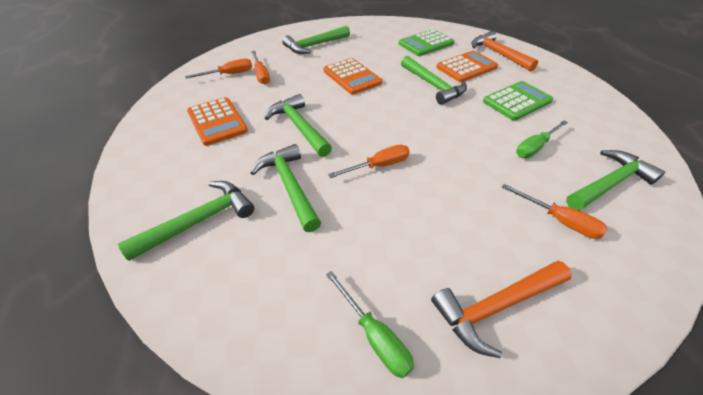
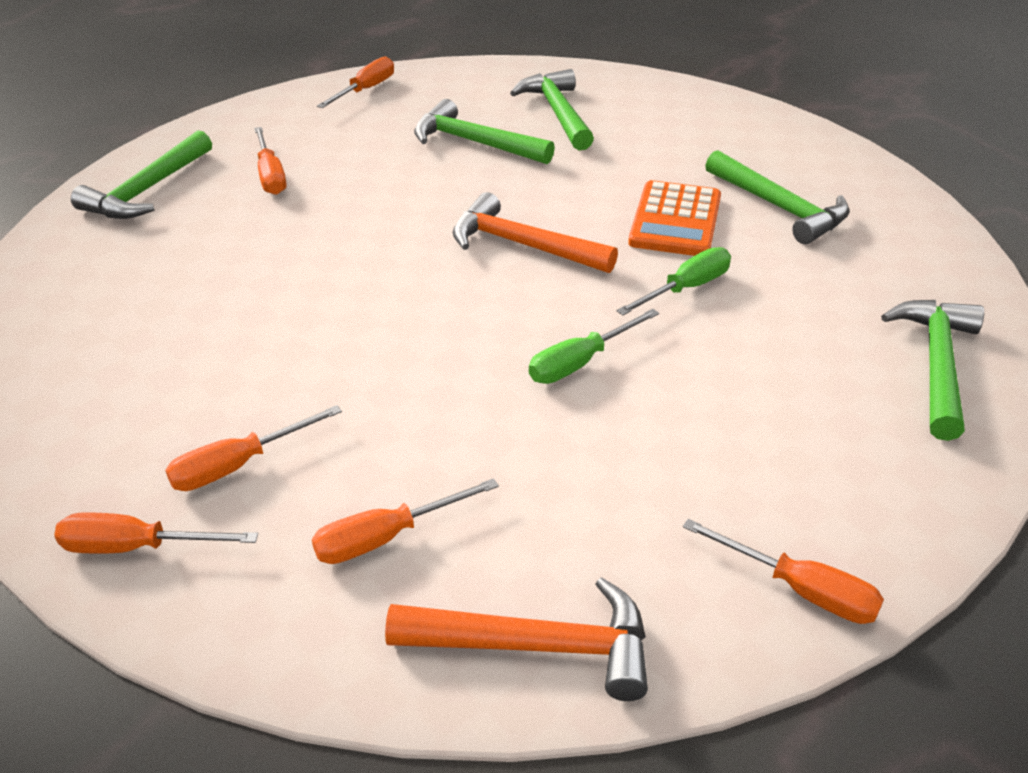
green calculator: [399,29,454,56] [483,81,553,121] = 2 -> none = 0
green hammer: [118,181,254,261] [250,144,321,232] [265,94,332,157] [282,26,350,54] [401,56,467,105] [566,150,665,210] = 6 -> [71,130,212,219] [414,99,555,164] [510,69,594,150] [705,150,849,244] [881,300,984,441] = 5
orange calculator: [187,97,248,146] [324,58,382,95] [436,51,498,82] = 3 -> [628,180,721,256] = 1
orange screwdriver: [185,58,252,78] [251,51,270,84] [328,145,410,178] [502,184,607,239] = 4 -> [54,512,258,554] [165,405,342,491] [254,127,286,195] [312,478,499,564] [317,56,394,108] [683,519,884,624] = 6

